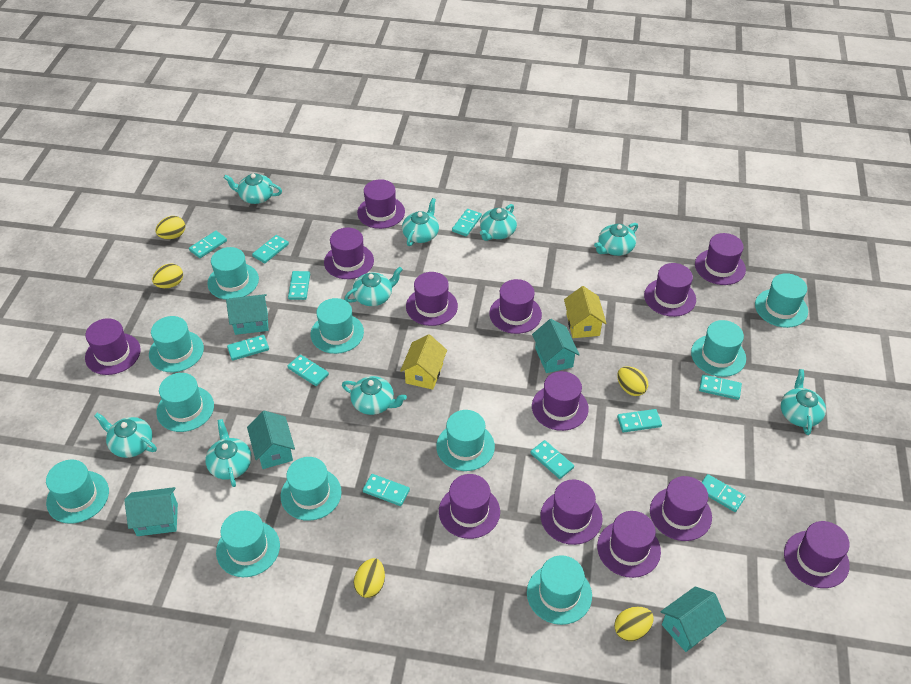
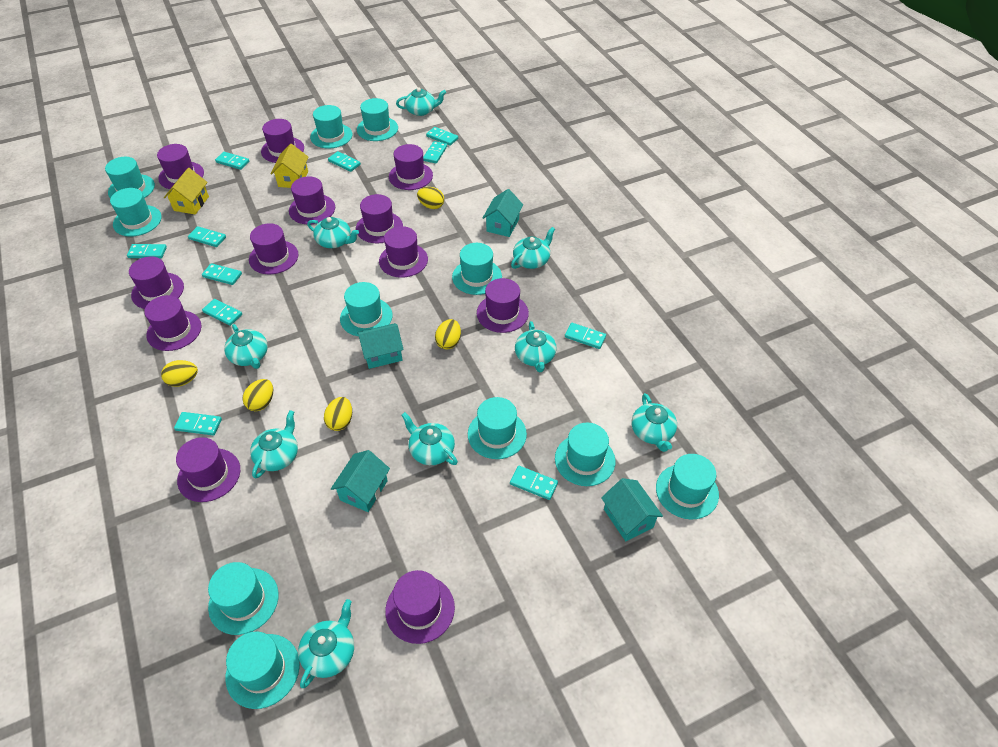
purple hat: [85,318,141,375] [324,228,374,279] [357,179,405,229] [406,272,458,326] [439,474,500,539] [489,279,542,334] [532,371,589,431] [541,480,602,545] [597,511,661,578] [644,263,696,317] [650,476,712,541] [695,233,746,285] [784,521,850,588] = 13 -> [129,256,184,309] [144,295,202,351] [157,144,204,189] [176,437,240,502] [249,223,299,274] [261,119,304,163] [289,176,335,224] [356,194,403,244] [379,226,428,278] [385,570,455,644] [389,144,433,190] [477,278,529,333] = 12
turquoise house: [124,487,178,536] [226,294,268,335] [247,410,295,469] [532,319,580,373] [660,586,727,652] = 5 -> [331,450,390,512] [357,323,404,369] [483,189,523,237] [601,478,663,541] = 4

